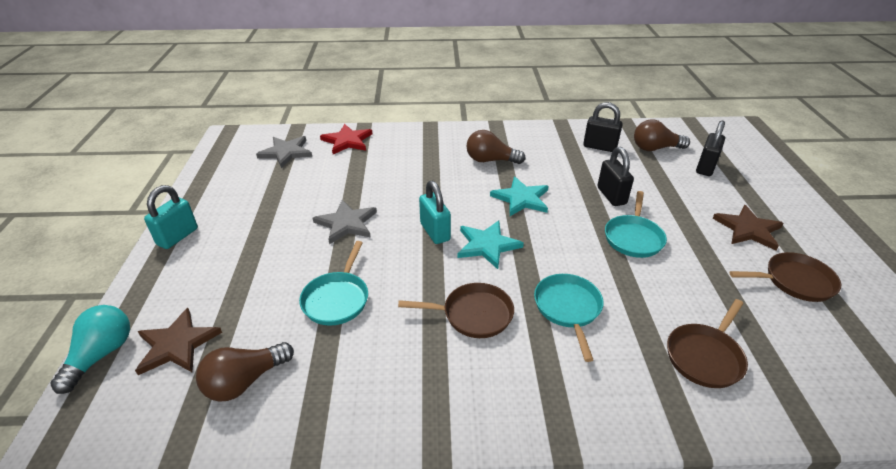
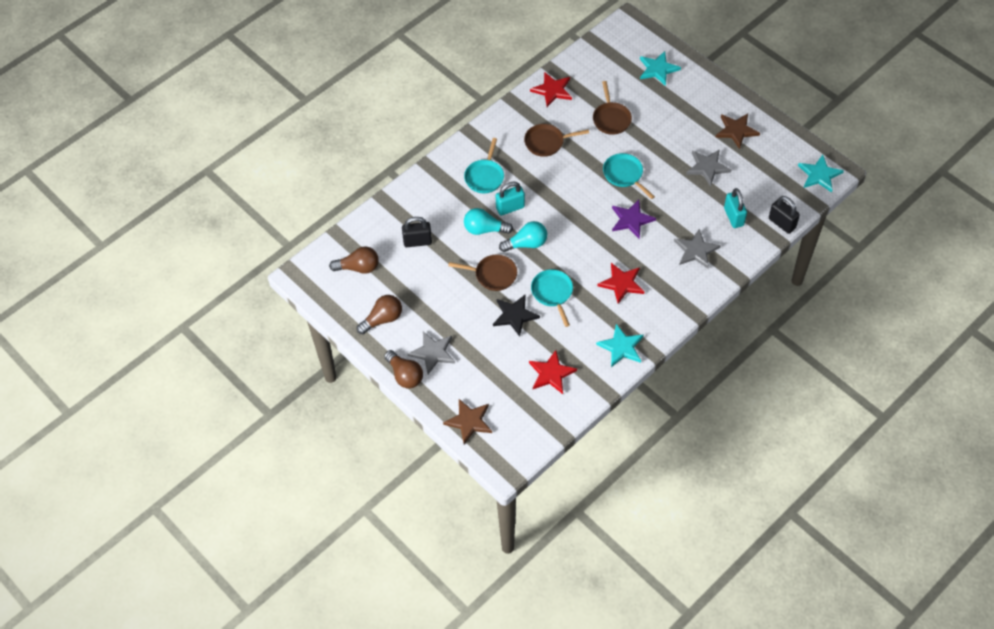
black padlock: [583,102,623,152] [598,147,634,206] [696,121,725,176] = 3 -> [402,217,432,247] [769,196,800,234] = 2
black star: none = 0 -> [493,294,540,337] = 1
grey star: [256,136,312,168] [313,200,377,244] = 2 -> [408,332,455,374] [674,229,721,269] [686,149,731,186] = 3
purple star: none = 0 -> [612,200,656,239] = 1
red star: [320,124,372,154] = 1 -> [529,350,577,394] [530,72,572,107] [597,263,644,304] = 3
turquoise light bulb: [50,305,130,394] = 1 -> [464,208,513,235] [499,221,547,252] = 2
turquoise star: [458,220,524,269] [490,177,548,216] = 2 -> [596,324,644,367] [640,51,681,86] [798,155,844,193] = 3

